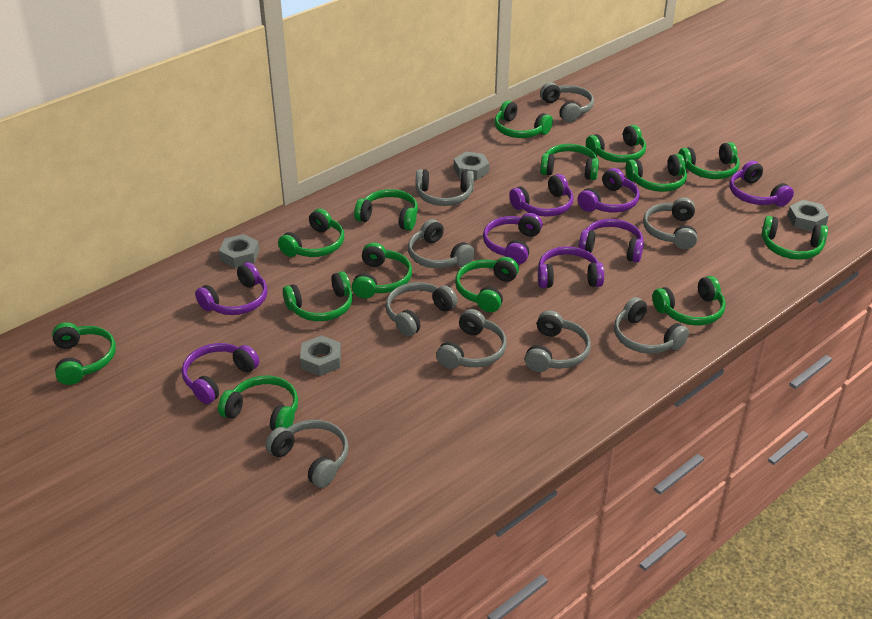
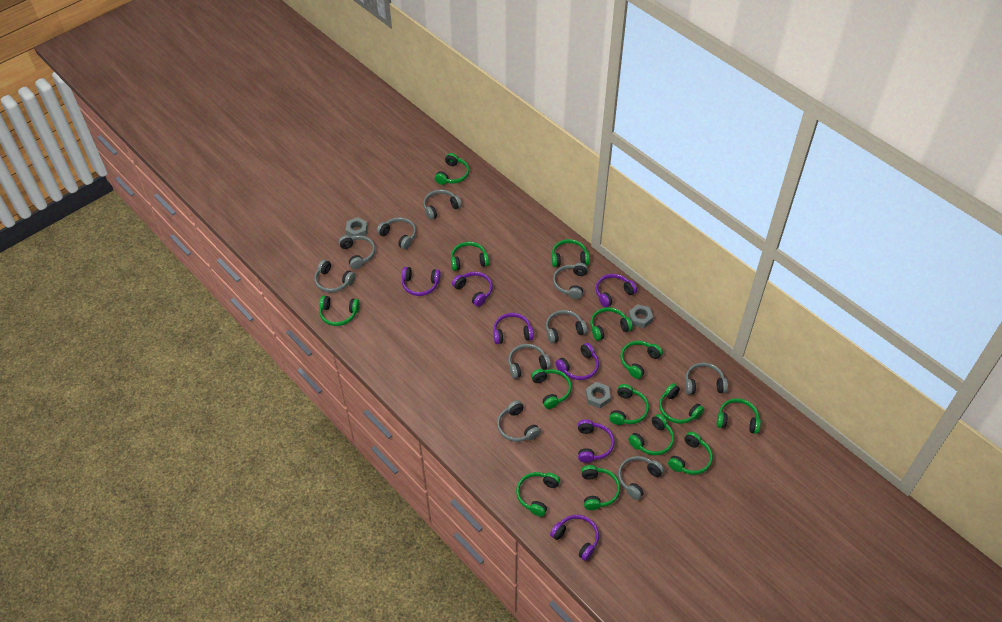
grey headphones: [266,420,349,488] [385,282,457,337] [408,219,475,268] [416,169,474,206] [436,309,507,369] [525,310,591,372] [540,82,594,123] [614,297,689,354] [643,198,697,249] = 9 -> [314,260,355,293] [339,235,375,269] [377,217,416,249] [423,189,462,220] [497,400,541,442] [508,344,551,379] [546,310,587,343] [553,263,588,299] [618,456,664,500] [685,363,728,395] = 10
grey nut: [219,234,259,268] [300,335,341,376] [454,152,489,180] [787,200,829,232] = 4 -> [346,217,368,236] [586,382,611,408] [628,304,653,328] = 3
purple headphones: [182,343,259,404] [195,262,267,315] [483,213,543,265] [509,174,574,217] [538,246,604,288] [577,168,640,212] [579,219,644,262] [729,161,794,207] = 8 -> [402,267,441,296] [452,272,493,307] [493,313,534,344] [550,515,599,561] [555,343,599,380] [578,419,615,463] [596,274,637,308] = 7

